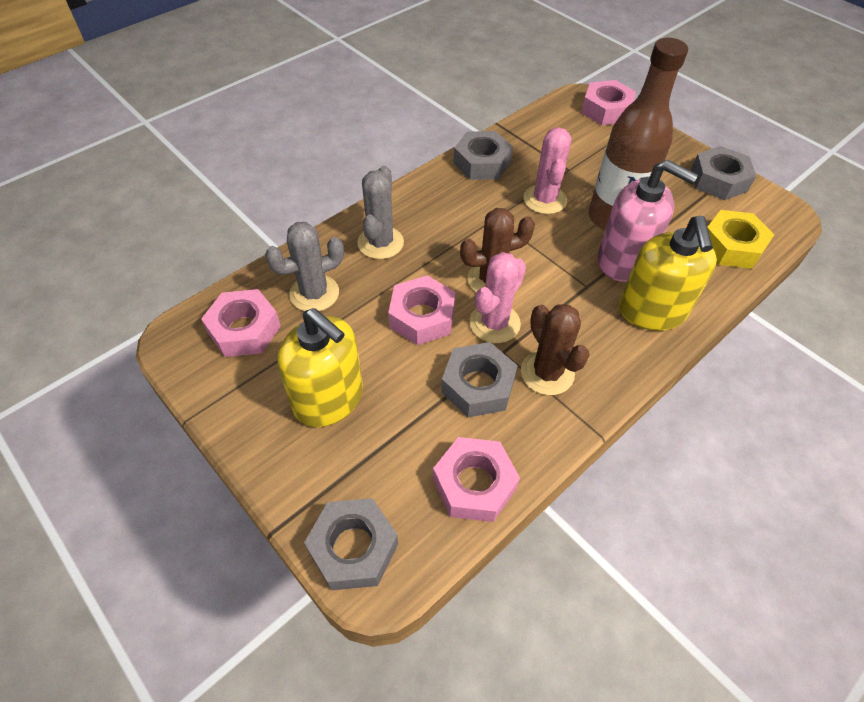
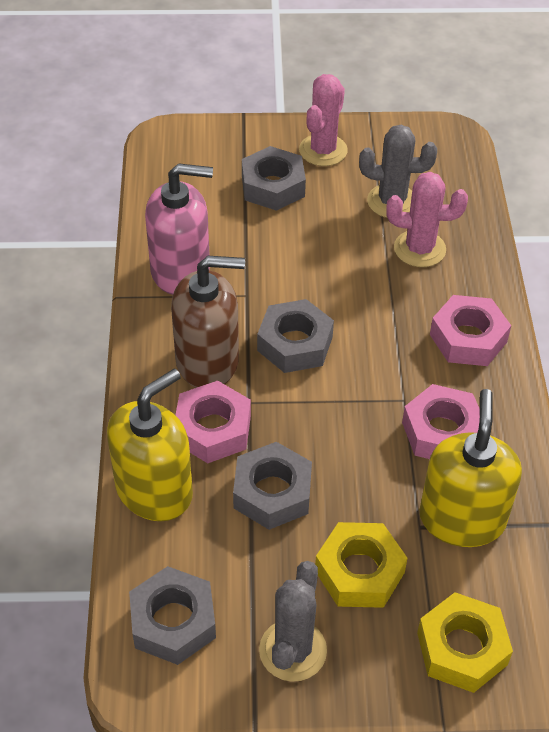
brown bottle: [589,38,688,231] = 1 -> none = 0
brown cactus: [460,208,535,292] [521,304,590,395] = 2 -> none = 0
brown soap dispenser: none = 0 -> [171,256,245,388] = 1
pink nut: [201,289,281,357] [388,275,455,345] [433,437,520,522] [581,80,636,125] = 4 -> [175,381,251,463] [402,384,480,459] [430,295,511,366] = 3
yellow nut: [708,210,774,269] = 1 -> [315,522,408,608] [417,592,513,693] = 2

